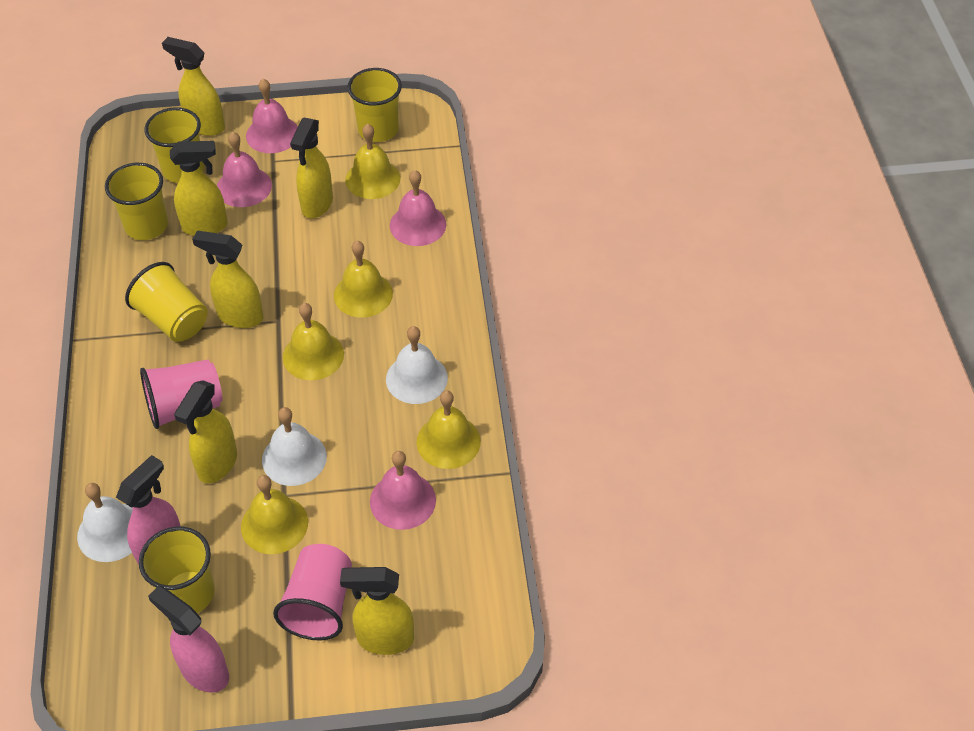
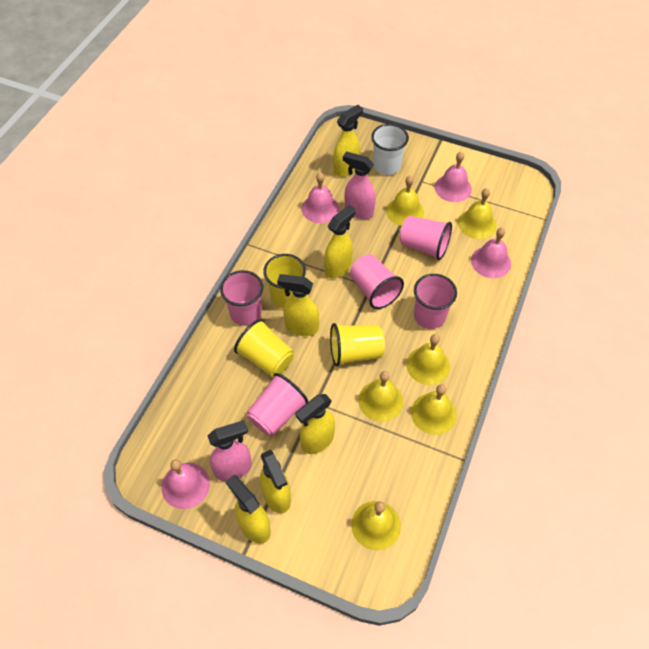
pink cup: [140,360,223,429] [273,544,352,640] = 2 -> [220,270,263,326] [247,373,308,436] [350,254,404,309] [400,216,452,260] [414,274,457,329] = 5
white bell: [77,483,133,562] [262,407,327,486] [386,326,448,404] = 3 -> none = 0
white cup: none = 0 -> [371,124,409,175] = 1
yellow bell: [241,475,308,554] [283,303,344,380] [334,241,393,318] [345,124,400,199] [416,390,481,469] = 5 -> [351,501,401,550] [358,371,403,421] [386,175,424,226] [406,334,450,385] [411,384,457,435] [458,188,497,239] = 6
yellow cup: [105,163,168,240] [125,262,208,342] [139,527,215,613] [145,107,204,183] [347,68,402,142] = 5 -> [234,319,294,377] [263,254,306,308] [330,323,385,366] = 3

